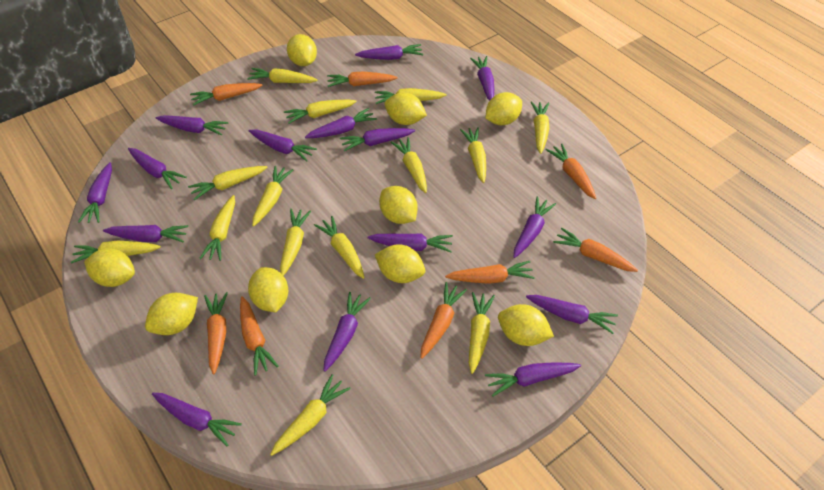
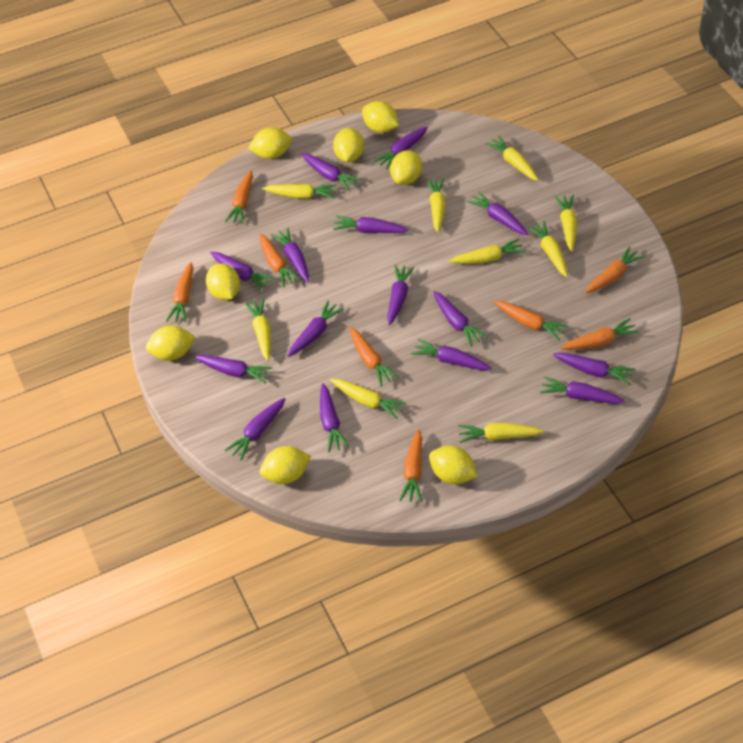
yellow carrot: [71,240,161,263] [188,166,268,200] [199,195,235,261] [247,68,317,83] [252,166,293,226] [270,374,351,456] [280,209,311,276] [284,100,357,124] [314,216,365,279] [375,88,447,104] [391,137,427,193] [460,127,486,183] [469,292,495,374] [531,101,549,154] = 14 -> [245,298,271,361] [263,184,336,199] [330,379,407,419] [426,178,446,233] [449,239,526,264] [458,422,544,443] [485,136,538,181] [527,221,568,277] [555,195,577,251] = 9
yellow lemon: [84,248,135,287] [145,293,198,335] [248,267,288,312] [287,34,317,66] [375,244,425,283] [379,186,418,224] [385,92,427,125] [485,92,522,125] [498,304,554,346] = 9 -> [146,325,195,360] [206,263,240,300] [248,128,292,159] [260,446,311,484] [333,128,364,162] [362,101,399,133] [390,150,422,185] [429,446,477,484] = 8

